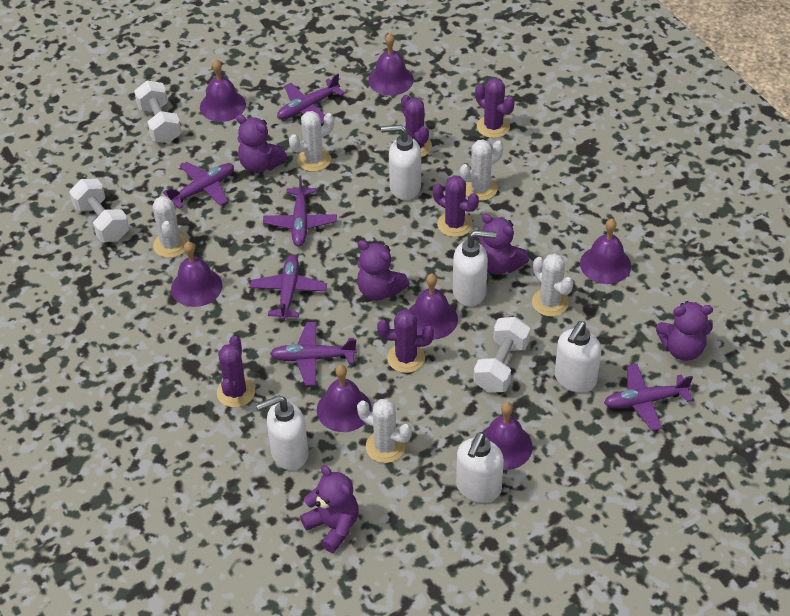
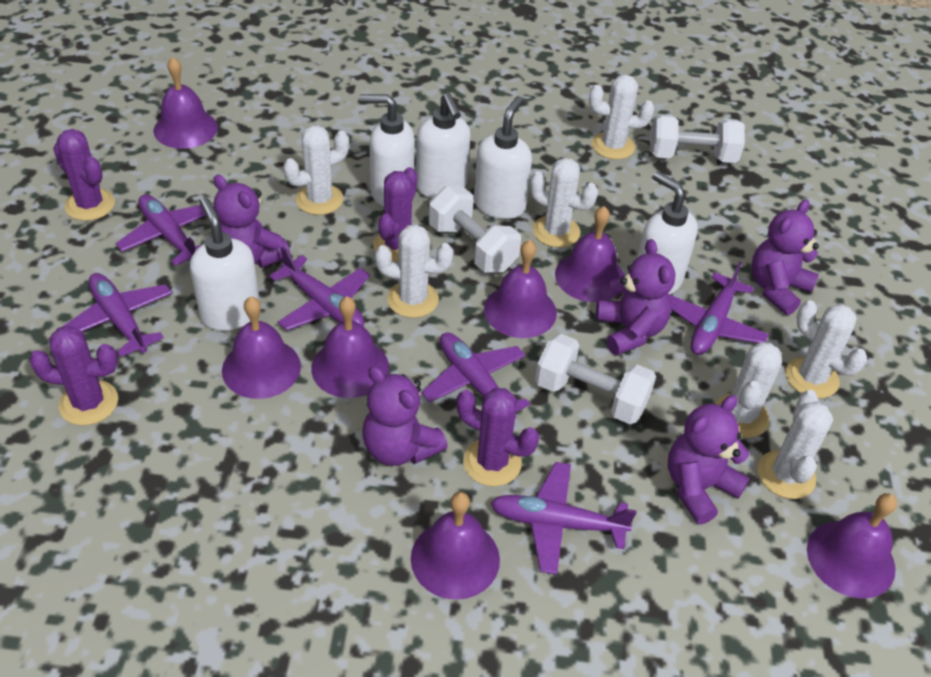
purple cactus: [217,336,255,408] [377,309,434,373] [401,95,432,157] [433,175,479,237] [475,78,515,138] = 5 -> [29,326,118,425] [53,129,115,221] [373,167,417,262] [456,388,539,487] = 4
white cactus: [153,196,188,258] [289,111,334,172] [357,399,412,463] [460,139,503,201] [532,254,573,317] = 5 -> [283,125,349,215] [375,224,453,318] [530,158,598,248] [589,75,654,160] [715,342,782,438] [758,390,833,499] [786,300,867,398] = 7

